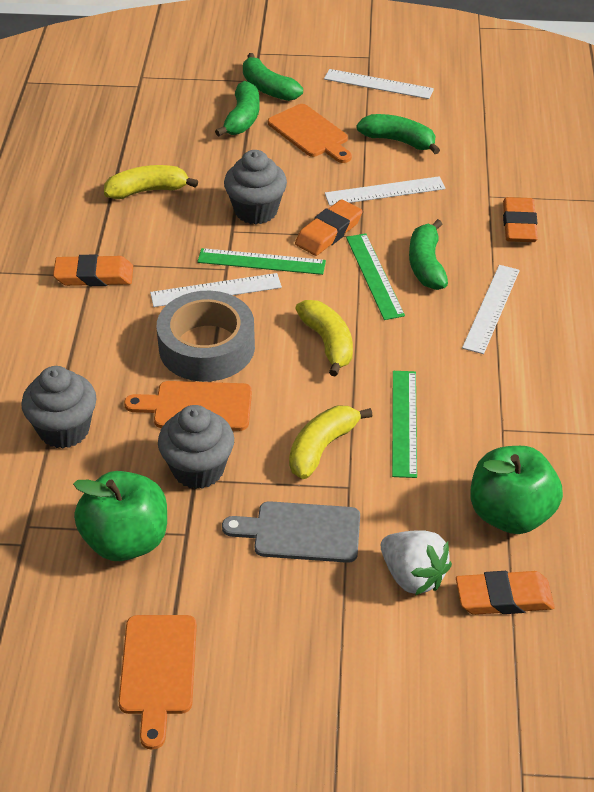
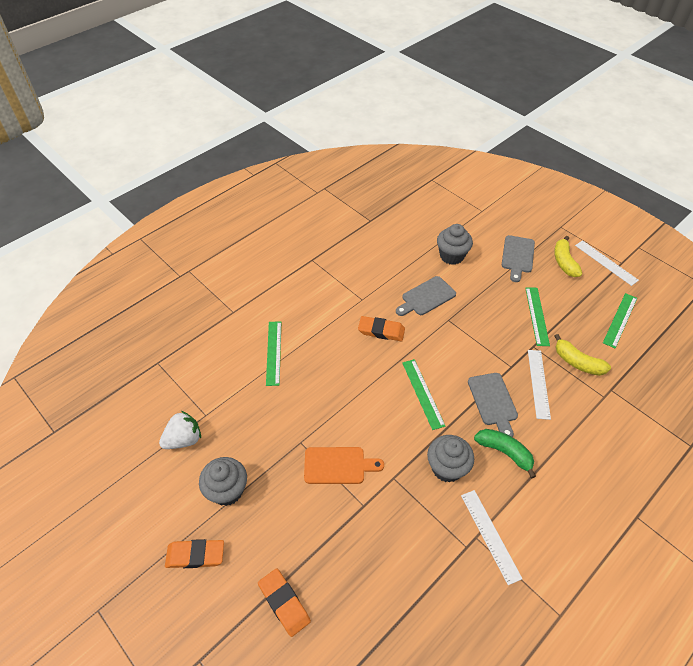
green apple: [73,471,167,561] [470,446,563,534] = 2 -> none = 0
green banana: [215,81,260,137] [243,53,303,101] [356,114,440,154] [409,219,448,290] = 4 -> [474,429,536,478] = 1
green ruler: [197,248,326,275] [346,233,405,320] [392,371,417,478] = 3 -> [266,321,281,386] [402,359,445,430] [525,287,550,346] [603,293,637,348] = 4
grey cutting board: [222,501,360,563] = 1 -> [396,276,456,316] [468,373,518,437] [502,235,535,282] = 3
grey tape: [157,291,255,382] = 1 -> none = 0
orange cutting board: [119,615,197,750] [124,381,252,431] [268,104,352,163] = 3 -> [304,447,384,484] = 1
orange eraser: [53,254,133,286] [295,199,363,256] [456,571,555,615] [503,197,538,242] = 4 -> [165,539,224,568] [258,568,311,637] [358,316,405,341] = 3
white ruler: [150,273,282,307] [324,69,434,99] [325,176,445,206] [462,265,520,354] = 4 -> [461,490,523,585] [528,350,551,420] [575,240,639,286] = 3
yellow banana: [104,165,198,199] [289,406,372,479] [295,300,353,377] = 3 -> [554,236,582,277] [554,334,611,376] = 2

